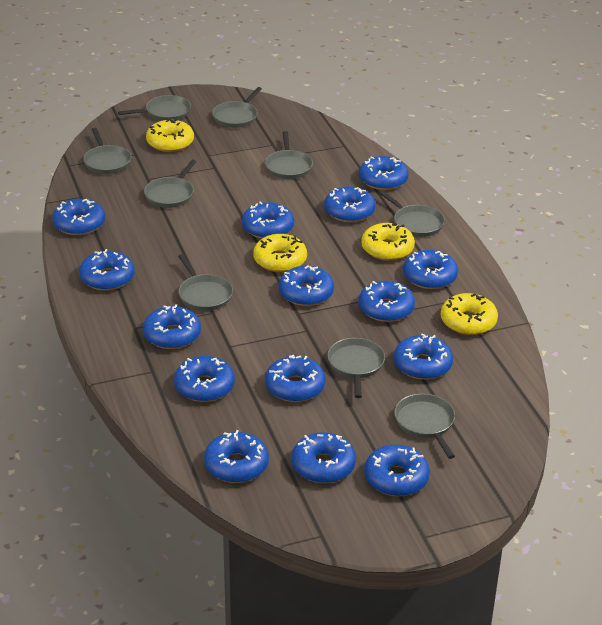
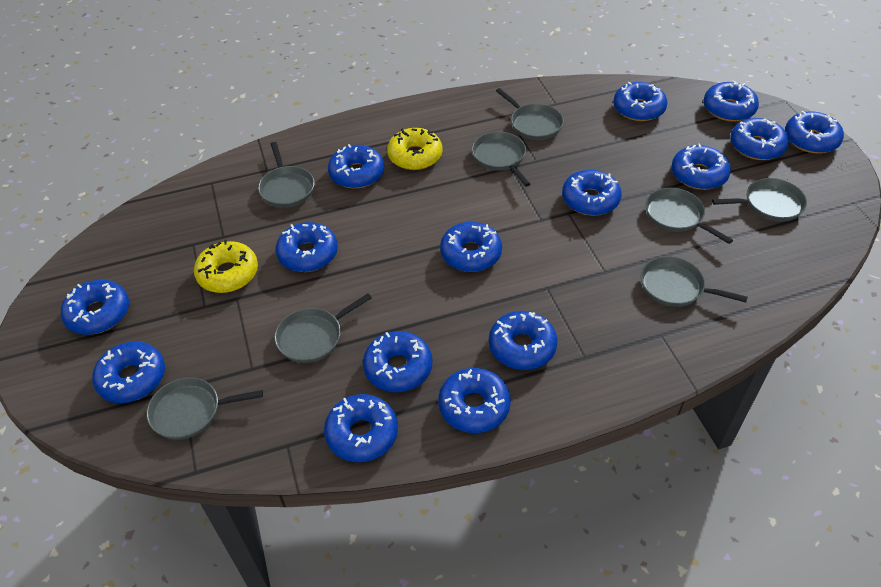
grey pan: [83,128,132,174] [118,95,191,121] [144,160,197,208] [178,254,233,311] [212,87,262,128] [265,131,313,179] [327,338,385,398] [379,190,445,237] [394,394,455,459] = 9 -> [147,377,263,440] [258,142,314,208] [275,293,372,363] [472,132,530,187] [496,88,564,140] [641,256,748,307] [645,188,733,244] [712,178,807,222] = 8
yellow donut: [146,119,194,152] [253,234,307,272] [361,222,415,261] [441,293,498,335] = 4 -> [194,240,258,293] [387,128,443,170] = 2

